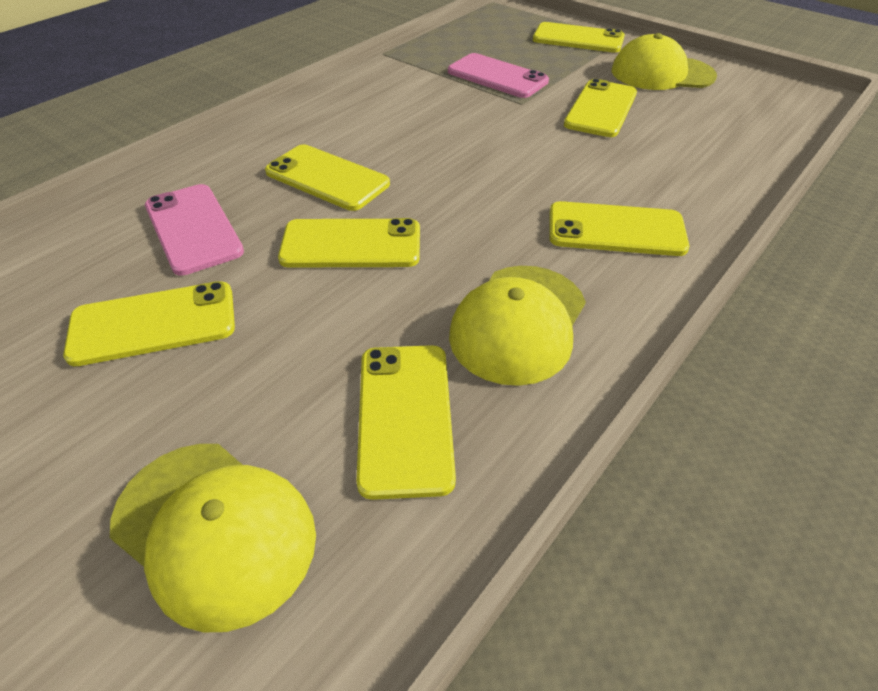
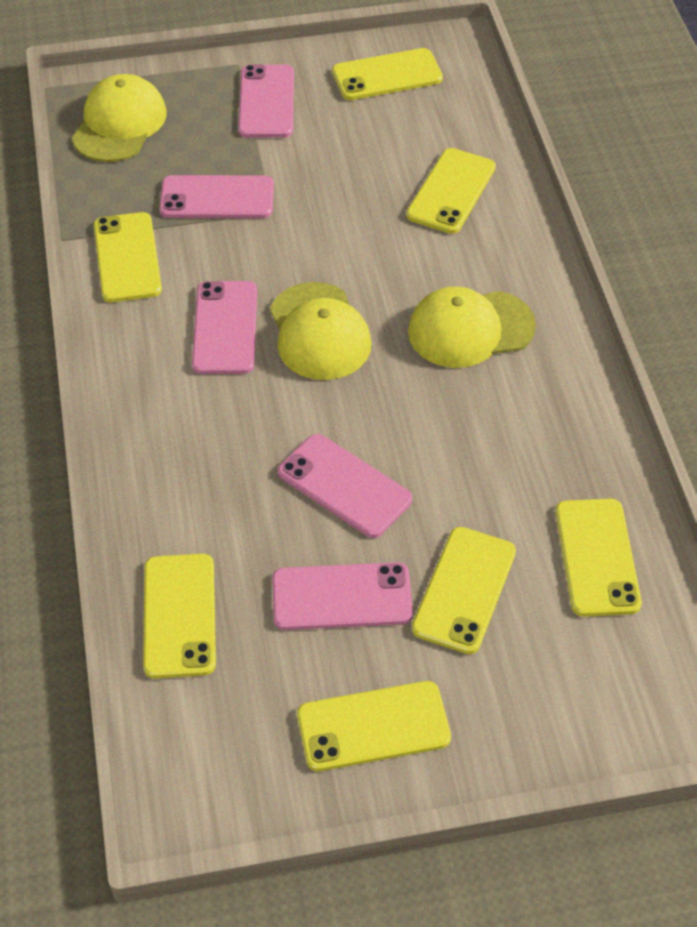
pink phone: [145,184,244,276] [448,53,549,98] = 2 -> [159,175,274,218] [192,281,257,374] [238,64,294,138] [272,562,413,630] [278,434,412,538] = 5

